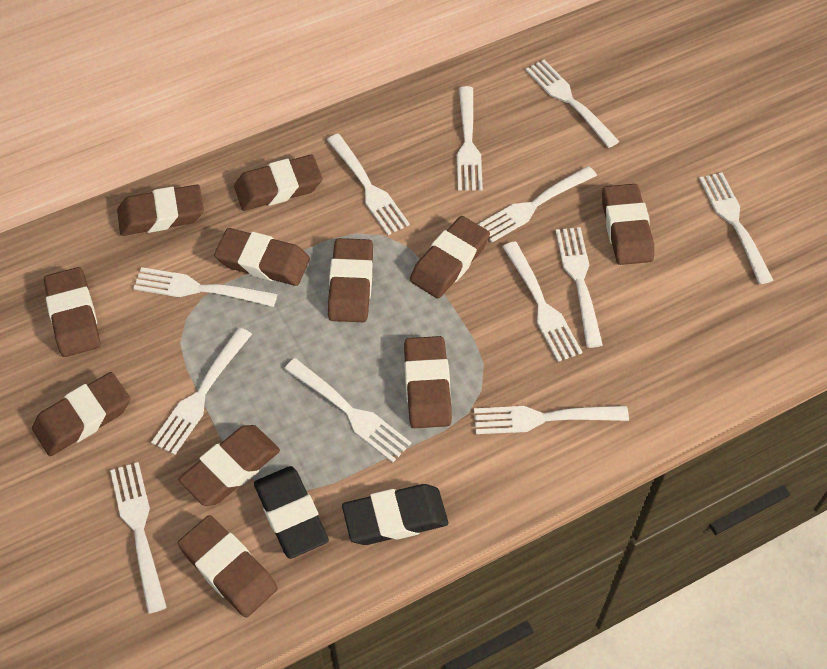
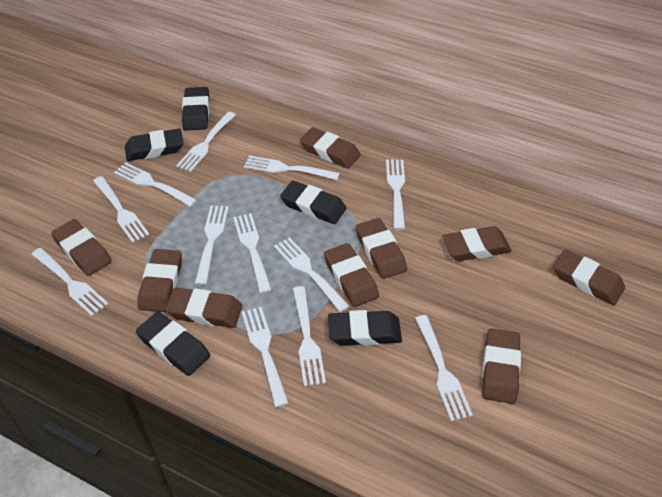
black eraser: [254,466,329,559] [342,484,448,545] = 2 -> [125,129,184,161] [136,312,210,376] [182,87,209,130] [280,181,346,224] [328,310,402,346] = 5
brown eraser: [32,372,130,456] [44,267,100,357] [117,184,204,236] [178,425,280,506] [178,515,278,617] [214,228,310,286] [234,155,322,211] [328,238,373,322] [404,336,452,428] [410,216,490,298] [602,184,654,265] = 11 -> [51,219,112,276] [138,249,182,312] [165,288,242,328] [300,127,361,168] [324,243,379,307] [356,218,407,279] [442,226,512,261] [482,328,521,404] [553,249,625,305] = 9

